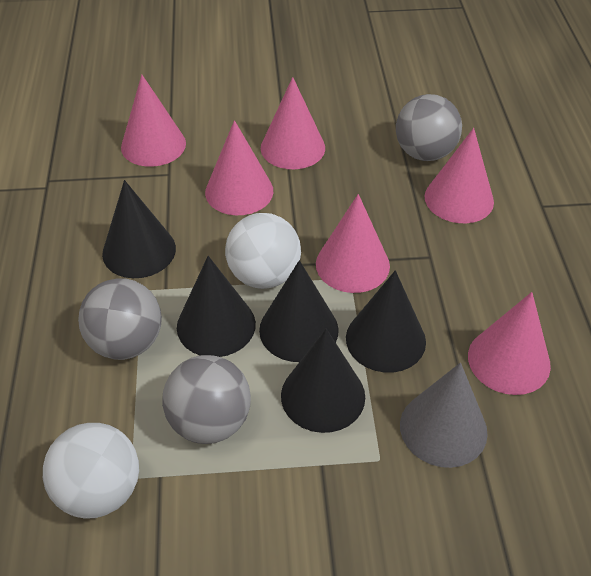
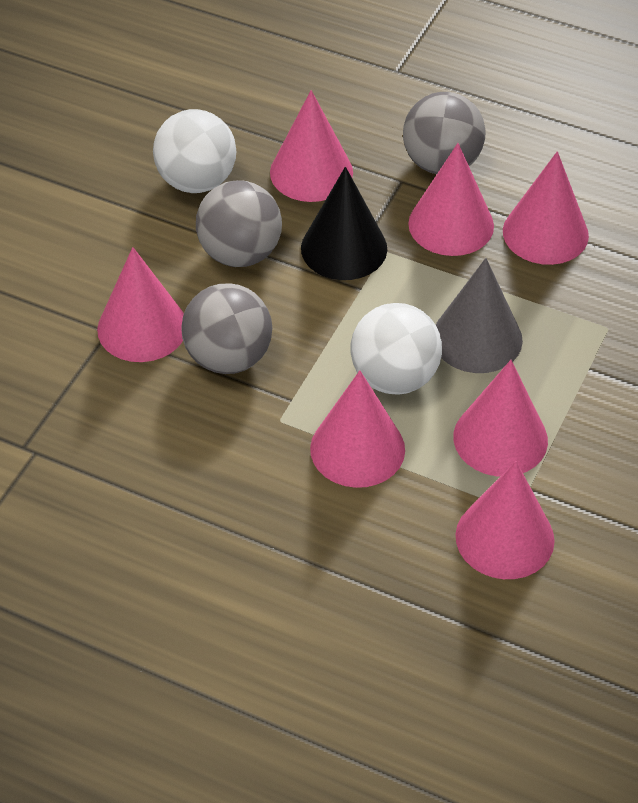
black cone: [102,180,176,278] [177,256,256,357] [259,260,339,362] [281,329,365,433] [346,270,426,373] = 5 -> [301,167,387,280] = 1
pink cone: [121,75,186,167] [205,120,273,215] [261,77,325,169] [316,194,390,293] [425,128,494,223] [468,292,551,395] = 6 -> [97,247,184,362] [270,90,353,202] [310,370,405,488] [408,143,494,256] [453,360,548,477] [455,461,555,579] [503,151,589,265] = 7

